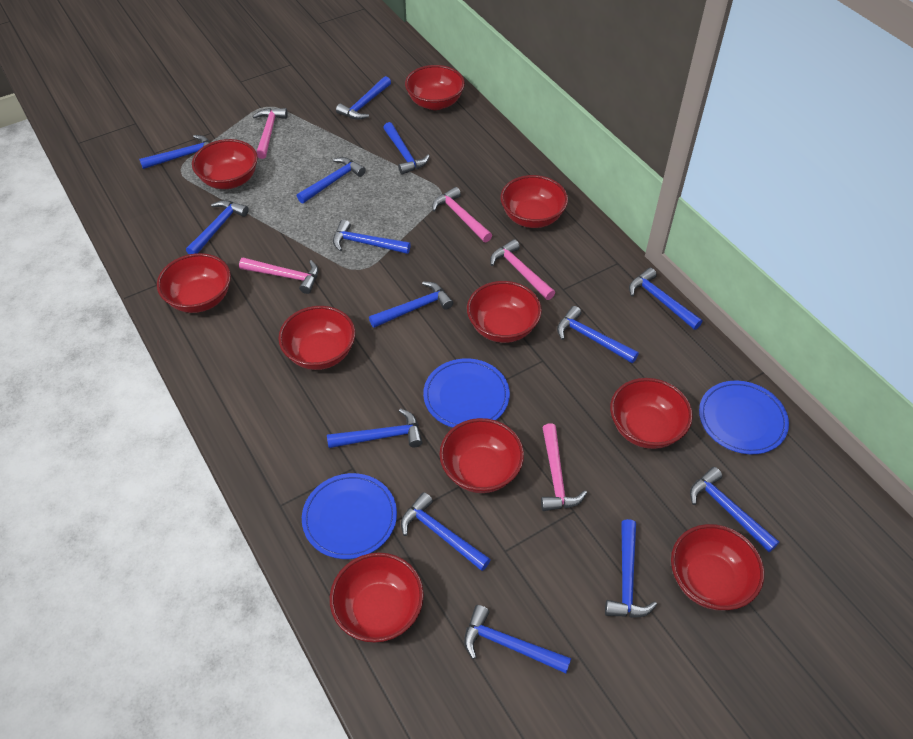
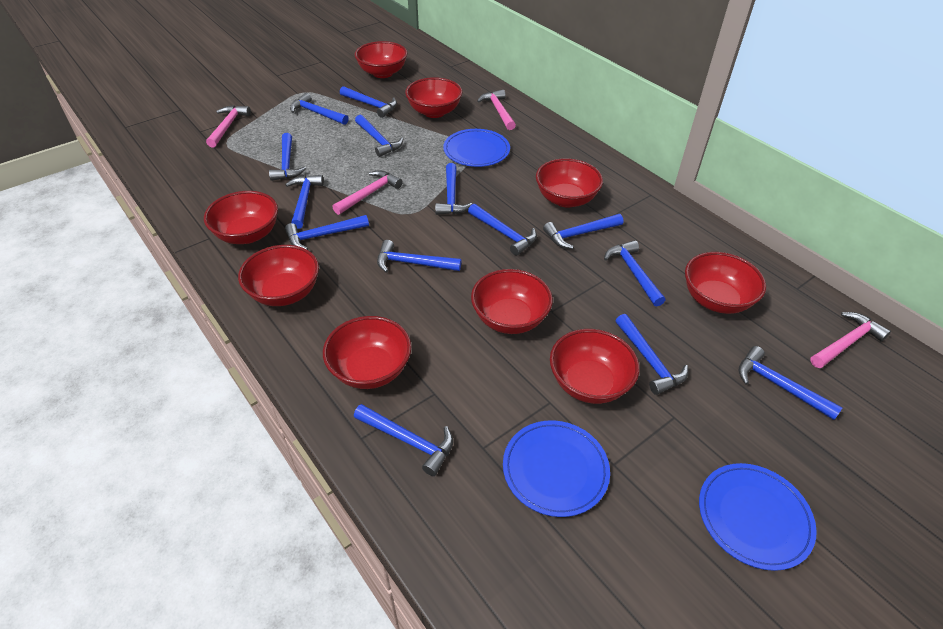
pink hammer: [239,258,319,294] [252,108,288,159] [432,187,492,242] [490,239,555,300] [541,423,587,511] = 5 -> [206,105,251,148] [332,170,403,215] [477,90,516,130] [810,312,891,368] = 4
red bowl: [157,253,231,313] [192,139,258,189] [278,306,355,370] [330,552,424,643] [405,65,465,110] [439,418,524,493] [467,281,542,343] [501,175,568,228] [610,378,693,449] [671,524,764,610] = 10 -> [204,191,278,244] [238,245,319,306] [323,316,411,389] [355,41,407,78] [405,77,462,118] [471,269,553,334] [536,158,603,208] [550,329,639,404] [685,252,766,314] = 9

